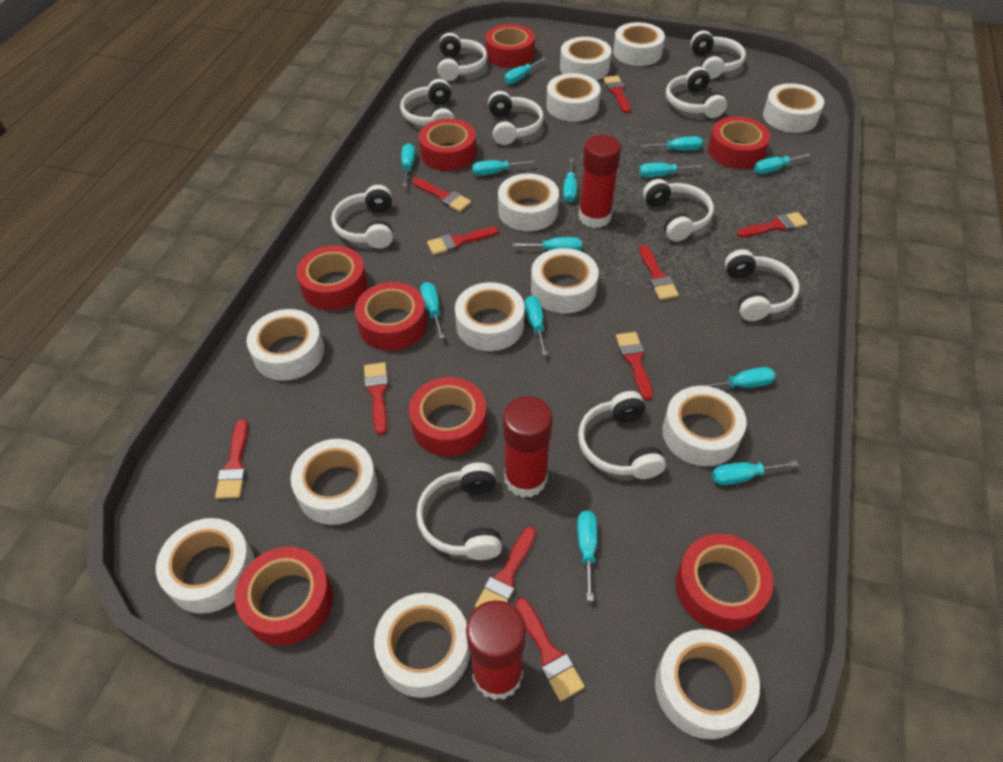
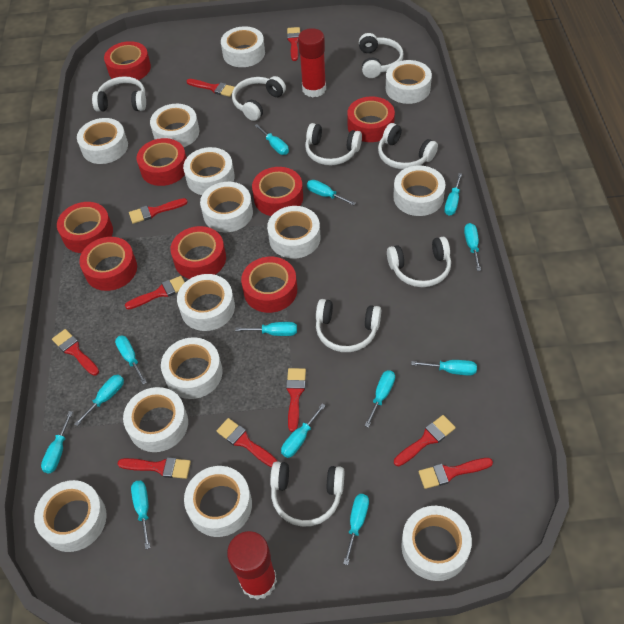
red glue stick: [466,600,526,700] [503,396,553,498] [578,134,621,228] = 3 -> [227,531,277,600] [298,28,326,97] = 2
white headphones: [331,185,393,249] [400,79,455,126] [416,462,502,560] [437,33,488,81] [488,91,544,145] [578,391,666,479] [643,179,714,241] [666,67,727,118] [691,30,746,79] [725,249,800,321] = 10 -> [92,76,146,112] [232,76,286,121] [270,461,344,527] [305,123,362,166] [316,299,381,352] [359,33,403,78] [378,123,438,169] [387,237,451,287] = 8
white tape: [156,518,255,614] [246,309,324,381] [291,439,378,525] [374,593,470,698] [455,282,525,351] [498,173,559,231] [531,248,599,313] [546,73,601,122] [560,37,612,80] [613,22,665,66] [655,629,760,739] [663,386,747,466] [763,83,824,133] = 13 -> [34,480,107,552] [77,118,128,164] [123,387,188,452] [150,104,199,147] [161,337,223,399] [177,274,235,331] [183,147,235,195] [184,466,252,537] [200,182,253,232] [221,26,265,67] [267,206,320,259] [386,60,432,104] [393,165,446,216] [401,506,472,581] = 14

